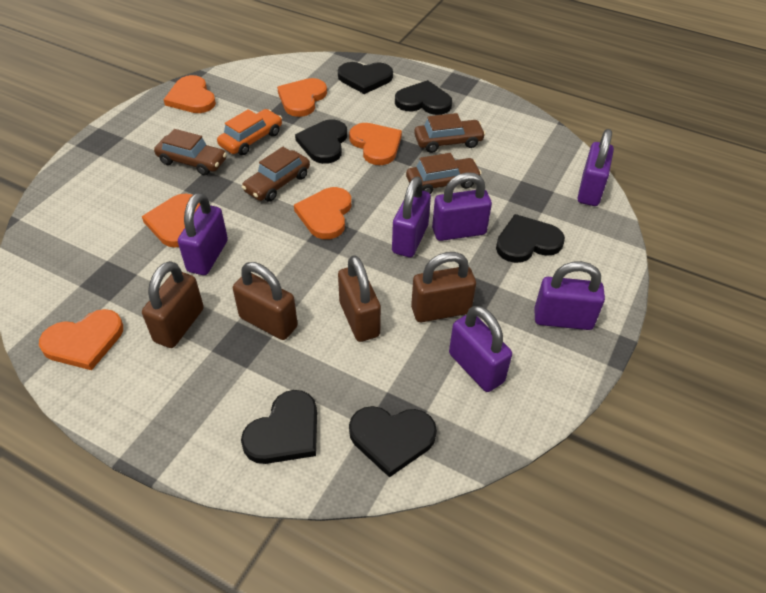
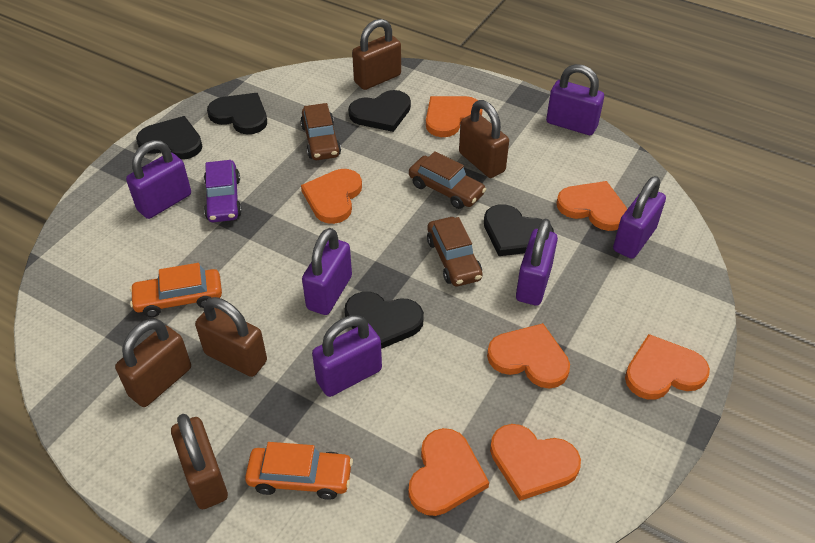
black heart: [241,390,317,464] [295,119,347,164] [338,62,393,94] [349,406,437,478] [395,80,452,115] [496,214,565,263] = 6 -> [136,116,203,160] [207,93,267,134] [345,292,424,349] [348,90,411,132] [484,204,554,256] = 5
brown car: [154,129,227,175] [242,147,310,202] [406,153,482,194] [414,113,486,153] = 4 -> [300,103,341,160] [409,151,486,209] [427,217,483,286] = 3
brown padlock: [142,261,204,348] [233,262,298,340] [338,255,381,342] [411,252,476,322] = 4 -> [115,319,191,407] [171,414,228,509] [195,297,267,377] [352,19,401,90] [459,100,509,178] = 5
orange car: [217,109,282,155] = 1 -> [130,263,222,317] [245,442,353,500] = 2
orange heart: [39,309,123,370] [142,193,200,248] [163,75,216,113] [277,78,327,117] [294,187,351,239] [349,123,402,165] = 6 -> [301,169,362,224] [409,428,489,516] [426,96,483,137] [487,323,570,388] [490,424,581,501] [556,181,627,231] [625,334,710,400] = 7
purple car: none = 0 -> [204,160,242,222] = 1

